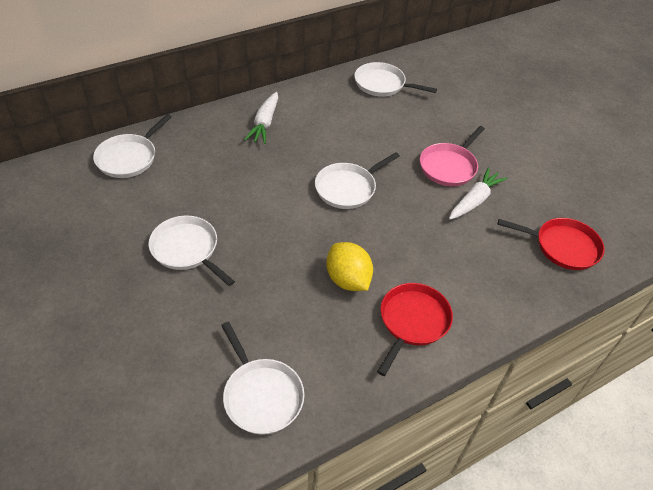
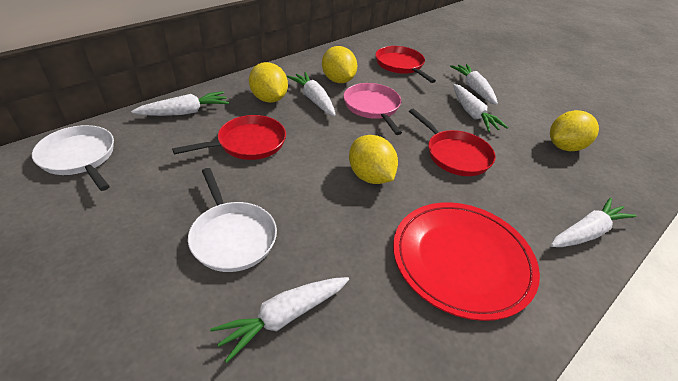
red pan: [377,283,453,376] [498,218,605,270] = 2 -> [172,115,286,160] [375,46,436,83] [409,109,496,176] = 3
red plate: none = 0 -> [393,202,540,321] = 1
white carrot: [244,92,278,144] [449,167,508,220] = 2 -> [131,91,229,116] [210,277,349,363] [287,72,336,116] [450,64,498,105] [453,84,508,132] [550,198,637,247] = 6
white pan: [93,114,172,178] [149,216,235,286] [221,322,304,435] [315,152,400,209] [354,62,437,97] = 5 -> [32,125,114,191] [188,168,277,272] = 2
yellow lemon: [326,242,373,291] = 1 -> [249,62,288,103] [322,46,357,83] [349,135,398,184] [550,110,599,151] = 4

